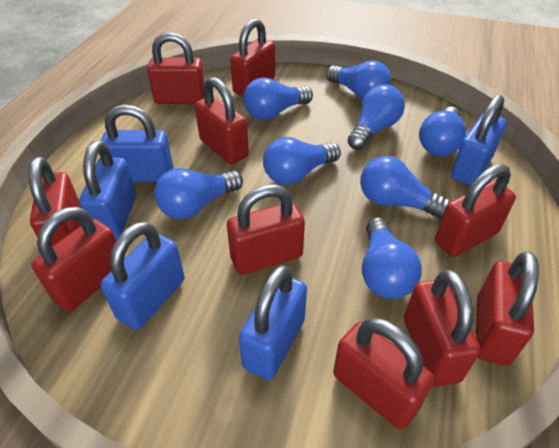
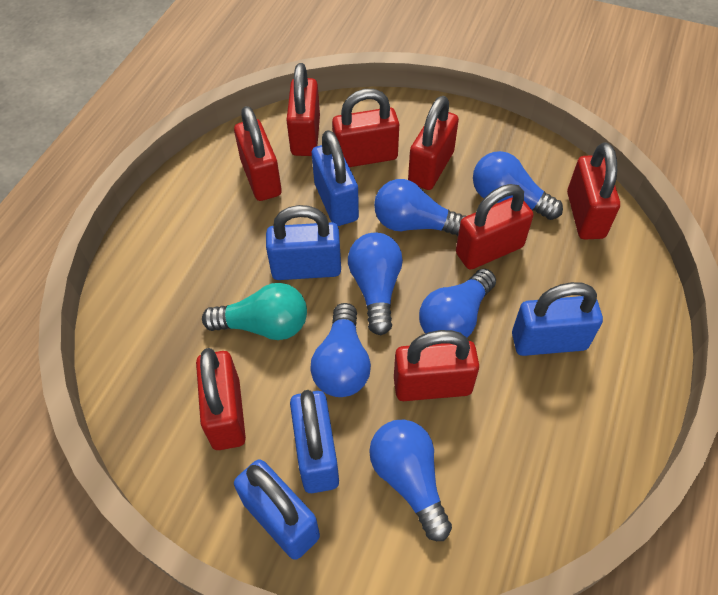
blue light bulb: [155,168,243,219] [243,77,313,120] [263,137,341,185] [326,60,391,100] [347,84,405,150] [360,156,451,219] [362,217,422,299] [419,107,466,156] = 8 -> [310,303,371,397] [348,233,403,335] [369,420,452,541] [374,179,466,236] [419,269,496,338] [473,151,563,220] = 6
red padlock: [28,157,81,246] [31,207,116,312] [147,32,205,104] [195,77,249,164] [227,184,305,275] [230,18,275,96] [333,318,434,430] [404,270,481,387] [435,164,516,257] [476,251,539,366] = 10 -> [196,348,246,450] [234,106,282,201] [286,63,320,156] [332,89,399,167] [394,330,479,401] [408,96,459,190] [456,184,533,270] [567,142,620,239] = 8
turquoise light bulb: none = 0 -> [202,283,307,340] = 1

